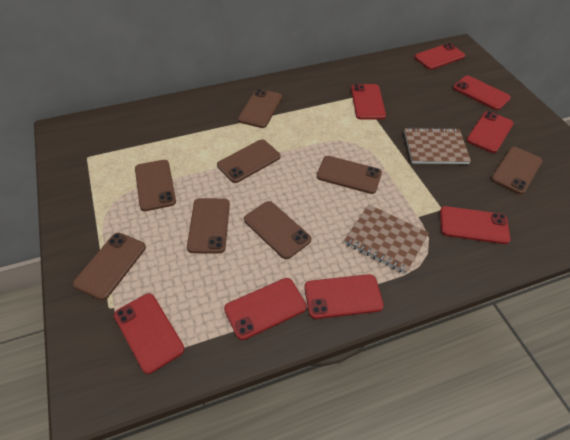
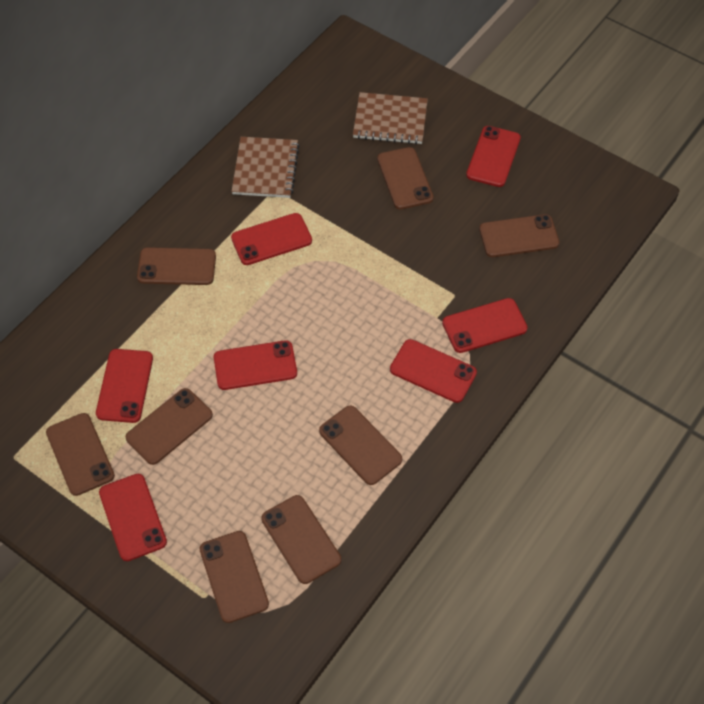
red phone: [114,293,185,374] [224,278,307,340] [304,274,384,319] [351,84,386,120] [414,43,465,70] [440,206,511,244] [453,76,511,110] [467,111,514,153] = 8 -> [96,349,153,423] [99,474,167,561] [214,340,297,390] [231,213,312,265] [390,339,477,403] [442,298,528,353] [466,126,521,187] = 7

